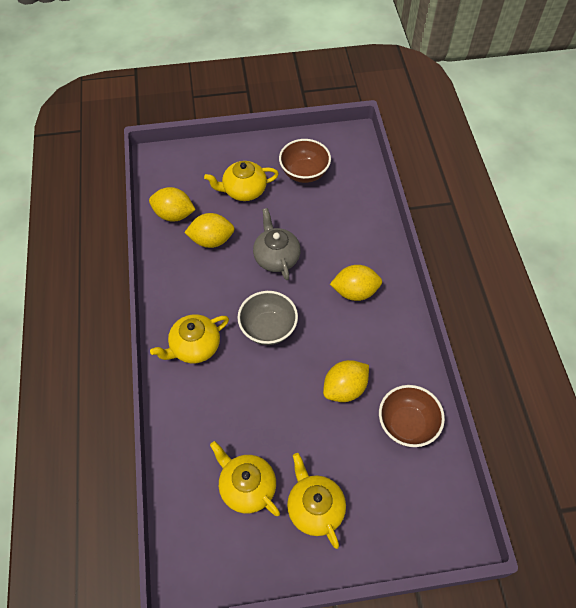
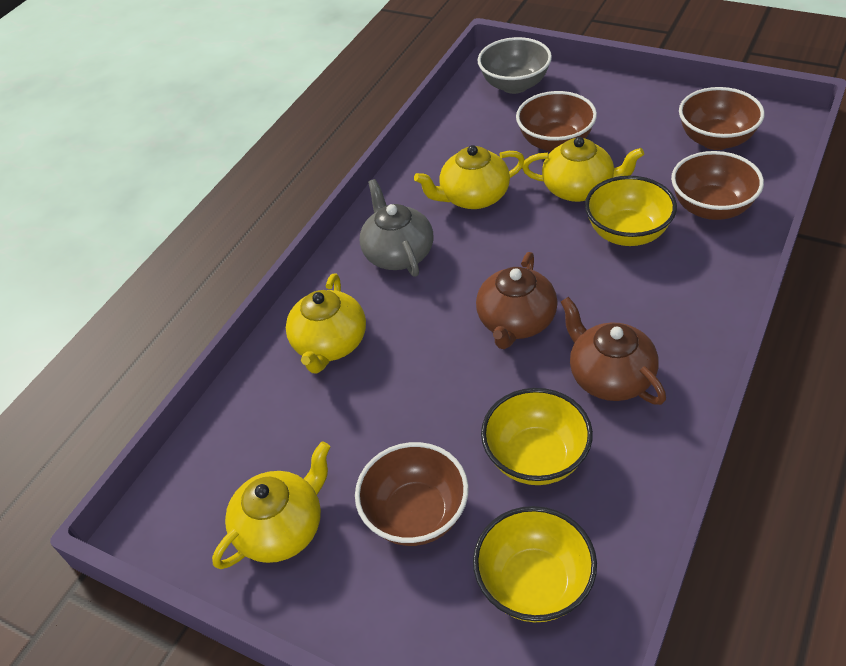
brown bowl: [279,139,331,183] [379,385,445,447] = 2 -> [355,442,469,546] [516,91,597,152] [671,151,764,220] [679,87,765,150] = 4
brown teapot: none = 0 -> [476,252,558,349] [561,297,666,405] = 2
yellow bowl: none = 0 -> [473,506,597,622] [481,388,593,485] [585,176,677,246] = 3
yellow lemon: [149,187,196,222] [184,213,235,248] [323,360,369,402] [330,265,382,301] = 4 -> none = 0

